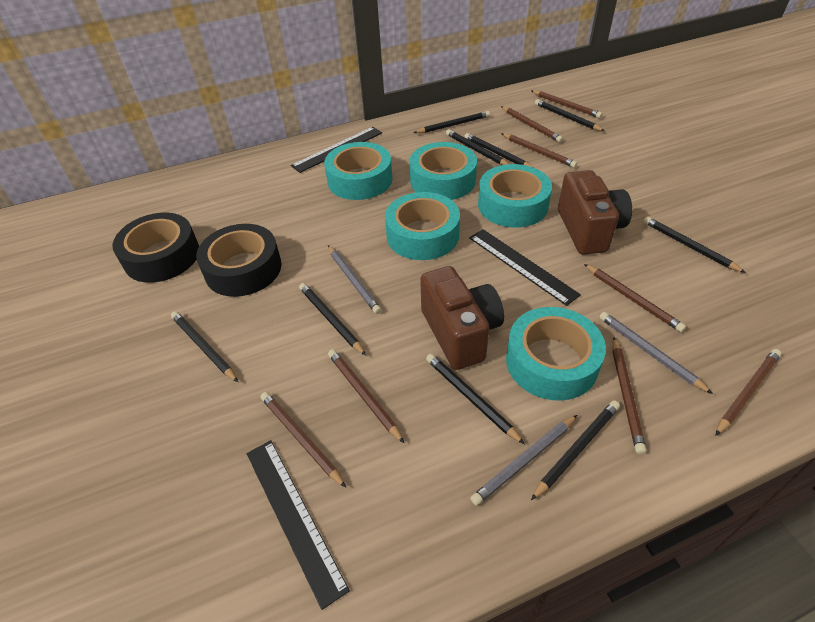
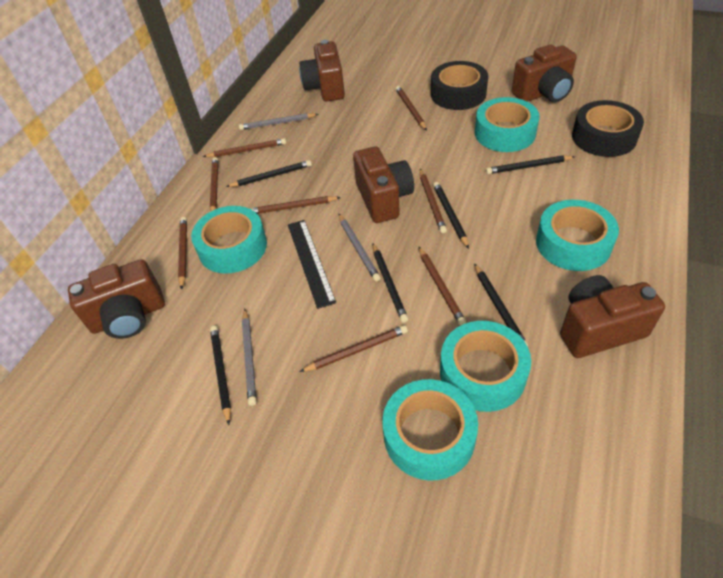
black pencil: [171,311,238,382] [299,283,366,356] [413,111,490,133] [426,354,525,444] [446,129,509,165] [464,133,534,168] [531,401,620,500] [535,99,605,131] [643,216,746,273] = 9 -> [210,326,231,425] [226,160,312,187] [373,243,408,323] [433,182,469,249] [474,263,528,346] [486,155,575,174] = 6
black ruler: [247,440,350,610] [291,127,382,173] [469,229,581,306] = 3 -> [288,220,336,309] = 1
brown camera: [420,266,504,370] [558,170,632,255] = 2 -> [68,259,165,339] [299,40,345,102] [353,146,414,223] [512,44,577,102] [560,275,665,358] = 5

